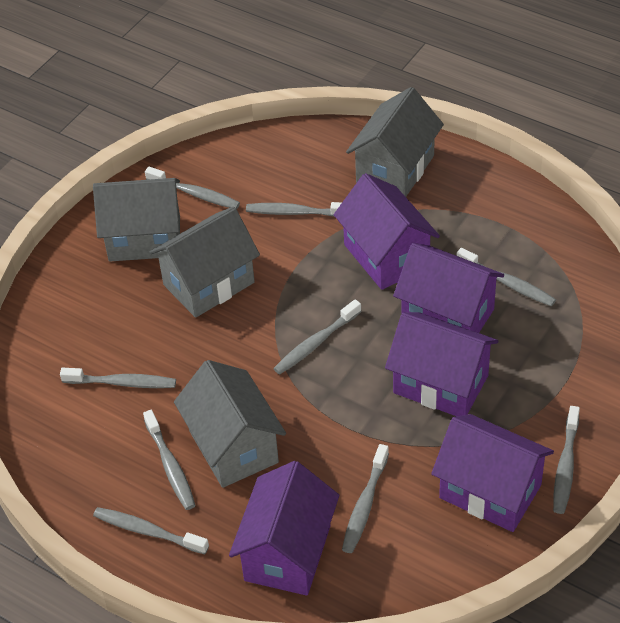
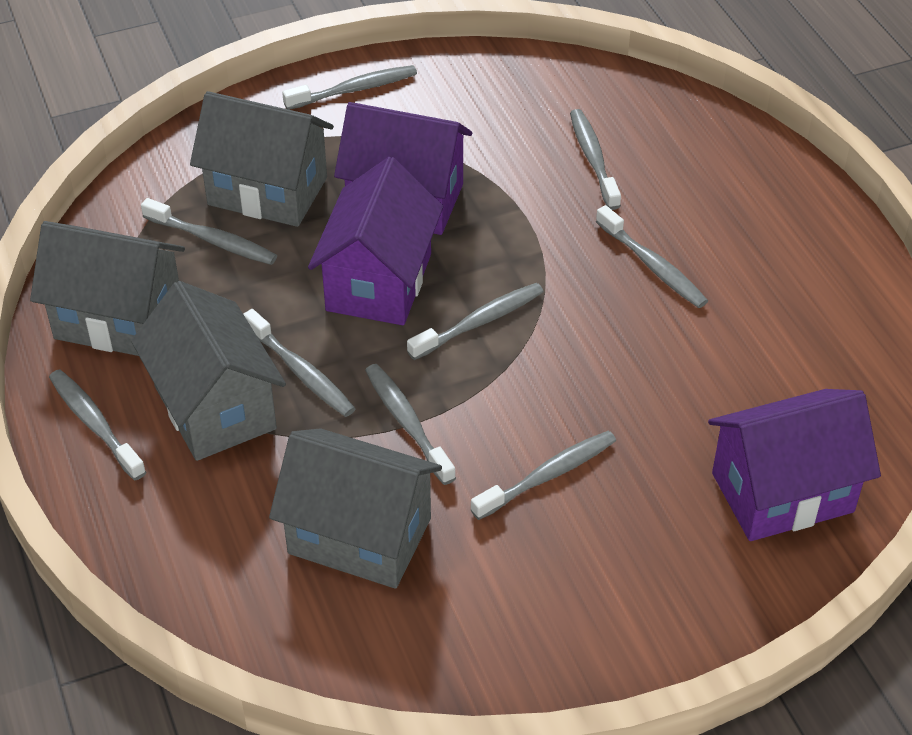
purple house: [229,461,339,596] [334,173,440,290] [385,312,499,416] [393,243,504,333] [431,414,554,532] = 5 -> [308,157,443,325] [334,102,472,235] [708,389,881,541] = 3

